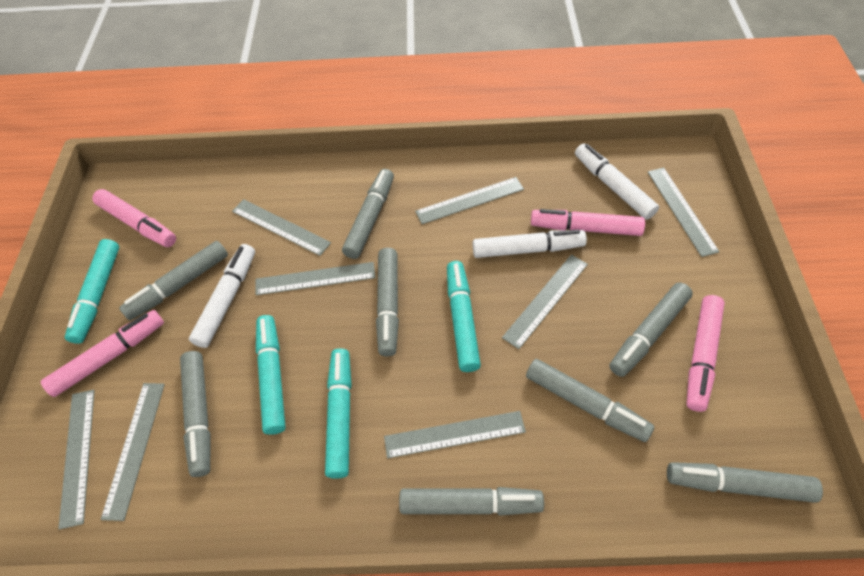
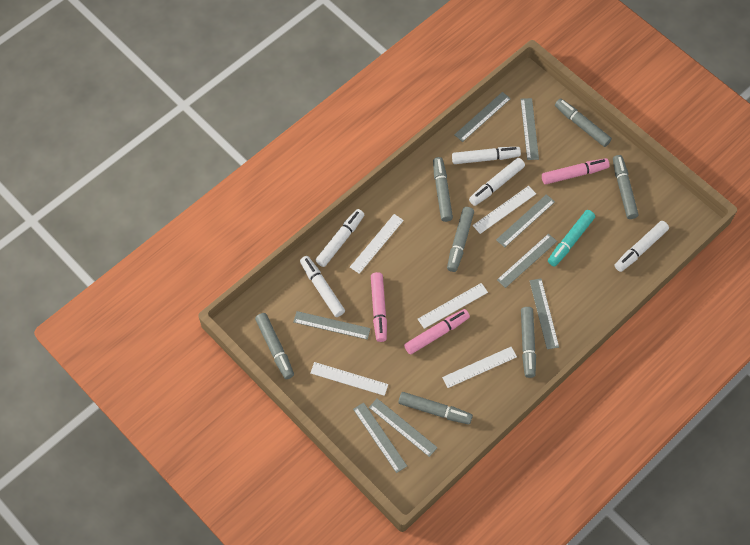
grey marker: [119,241,228,320] [180,351,211,477] [342,169,394,259] [376,248,399,356] [399,487,544,516] [526,359,654,442] [609,282,693,377] [667,462,823,503] = 8 -> [255,313,294,379] [398,392,473,425] [433,157,453,222] [447,207,474,272] [521,307,536,378] [555,98,612,147] [613,155,638,219] = 7
pink marker: [41,310,164,397] [92,189,176,247] [531,209,645,236] [686,295,725,412] = 4 -> [371,272,387,342] [404,309,470,355] [542,158,610,184] = 3
turquoise marker: [65,239,119,344] [256,315,286,435] [325,348,352,479] [447,261,481,372] = 4 -> [548,210,595,266] = 1
white marker: [189,244,255,348] [473,230,587,258] [575,143,659,220] = 3 -> [300,256,345,317] [316,209,364,267] [452,147,521,164] [469,158,525,206] [615,221,669,272] = 5
white ruler: none = 0 -> [310,362,388,396] [350,214,404,274] [418,283,488,329] [442,347,517,388] [473,186,536,234] = 5

